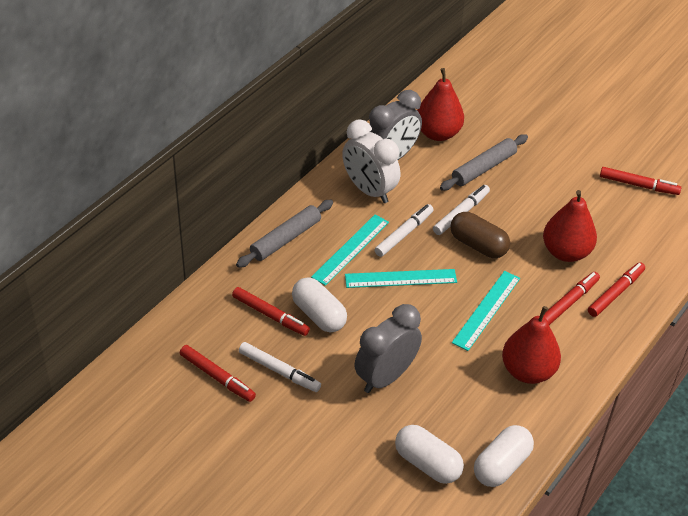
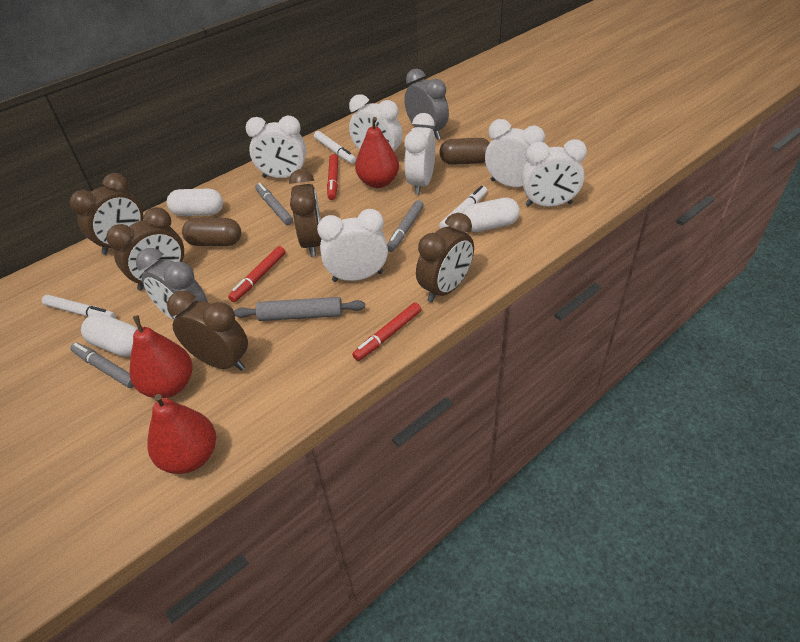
brown capsule: [450,212,510,258] = 1 -> [182,218,241,246] [439,138,490,165] = 2
brown clock: none = 0 -> [70,173,143,255] [106,207,184,291] [167,290,248,371] [289,169,322,257] [416,213,474,303] = 5
grey marker: none = 0 -> [70,342,134,388] [255,183,293,225] [387,200,424,252] = 3
grey rolling pin: [236,200,333,268] [440,134,528,191] = 2 -> [234,297,365,321] = 1
red marker: [180,345,256,402] [232,287,310,336] [543,272,600,325] [588,262,645,317] [600,167,681,195] = 5 -> [228,246,286,302] [327,154,338,200] [352,302,422,361] = 3
turquoise ruler: [311,215,389,286] [345,269,457,288] [452,271,520,351] = 3 -> none = 0
white clock: [342,119,400,203] = 1 -> [246,115,306,178] [317,209,388,282] [349,94,402,151] [404,113,436,195] [485,119,545,187] [521,139,587,207] = 6

